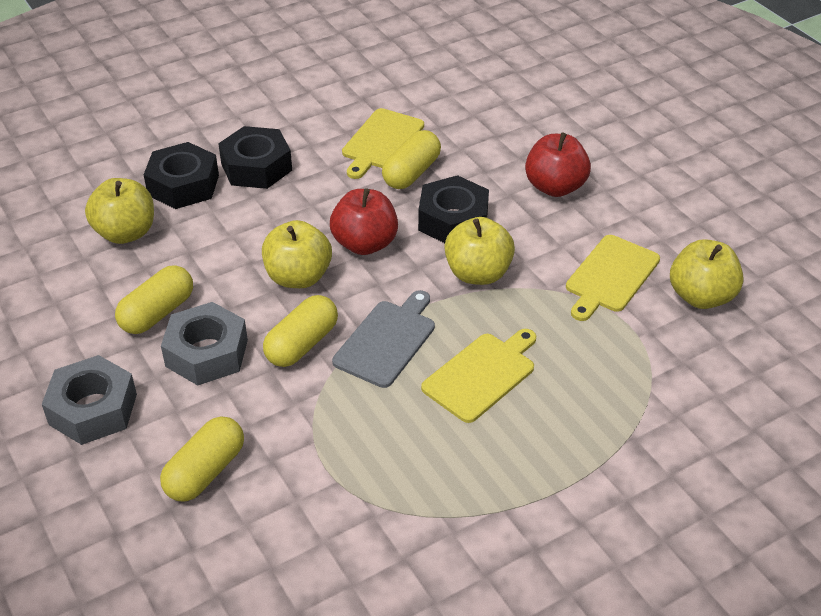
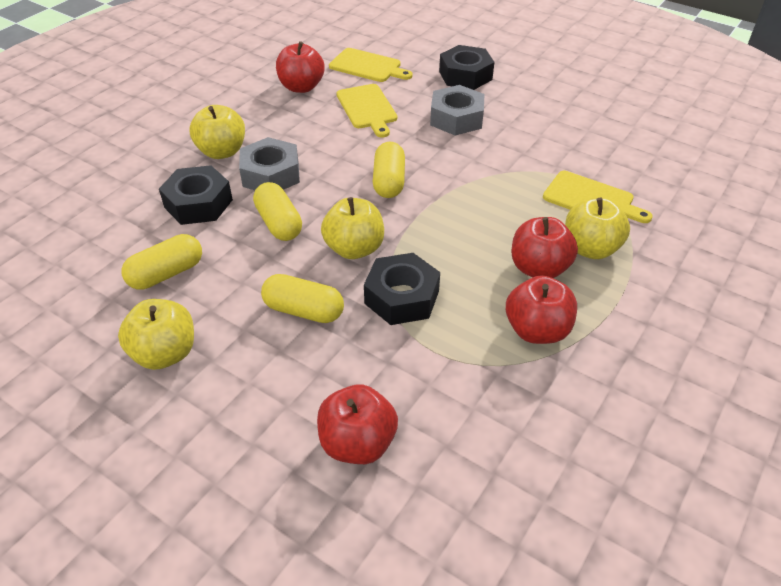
grey cutting board: [332,290,435,388] = 1 -> none = 0
red apple: [330,188,398,255] [525,133,591,197] = 2 -> [276,41,325,93] [317,384,398,464] [506,275,577,344] [511,217,578,278] = 4

